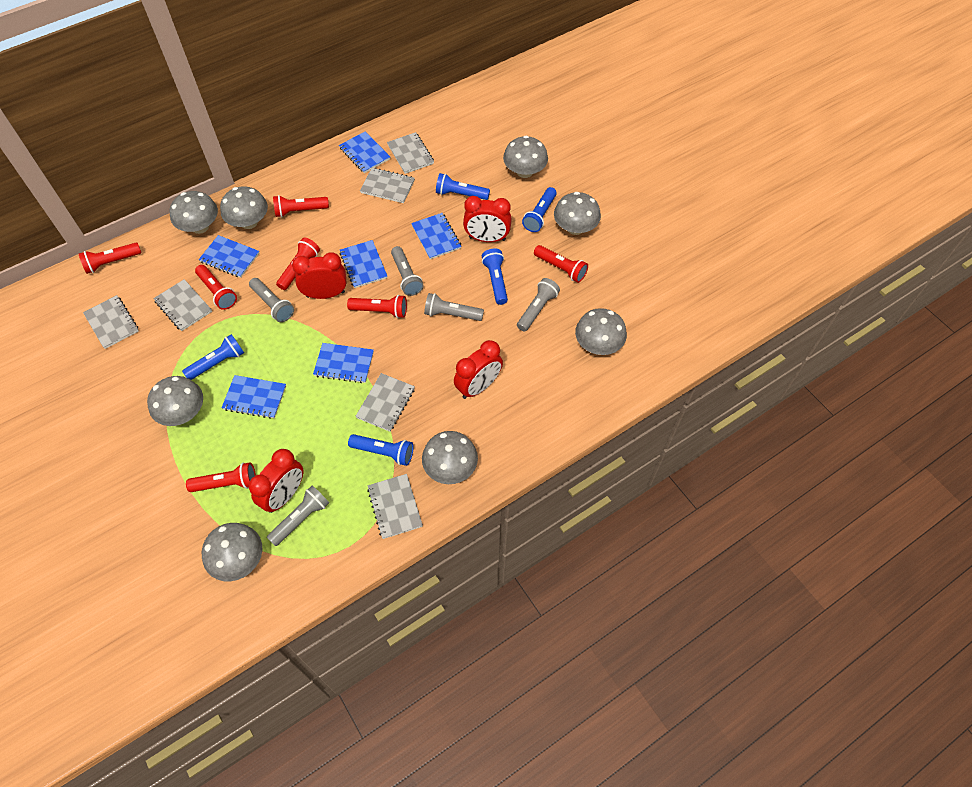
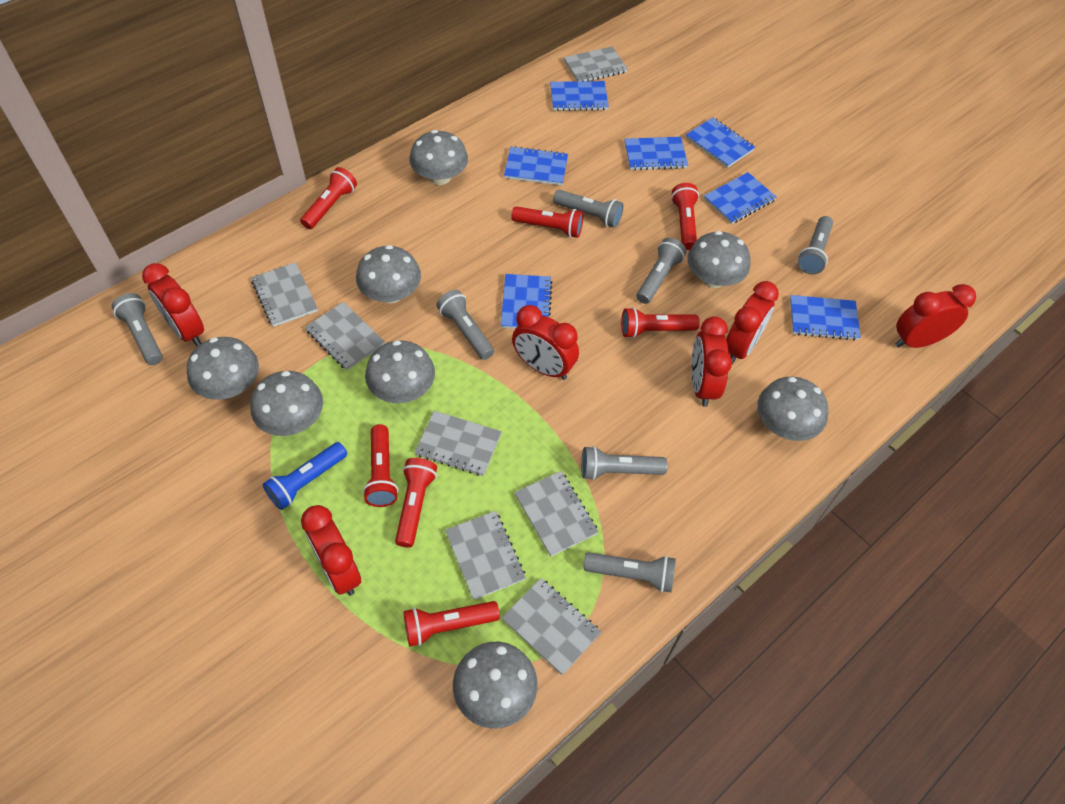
blue flashlight: [182,334,244,380] [348,434,414,466] [436,173,490,200] [482,248,508,305] [522,187,557,232] = 5 -> [263,442,347,510] = 1
blue notebook: [199,235,260,278] [221,375,286,419] [313,343,374,383] [339,132,390,173] [340,240,387,288] [411,213,461,259] = 6 -> [501,274,552,329] [504,146,568,185] [550,81,609,111] [624,137,688,170] [686,117,755,168] [704,172,777,224] [790,295,861,341] = 7
grey flashlight: [249,278,294,322] [267,485,329,546] [391,246,423,296] [424,293,484,321] [517,278,560,332] = 5 -> [112,293,163,365] [436,290,494,360] [553,190,623,228] [581,446,668,480] [583,552,676,593] [636,238,687,304] [798,216,833,274] = 7
grey notebook: [83,295,139,349] [153,279,212,331] [355,373,415,432] [360,168,415,203] [367,474,423,539] [387,132,434,174] = 6 -> [251,262,318,327] [305,302,385,370] [414,411,502,476] [445,511,526,600] [502,578,601,675] [515,471,598,557] [564,46,628,81] = 7
red clock: [249,449,303,513] [292,252,347,299] [454,340,503,399] [463,196,512,242] = 4 -> [142,263,204,346] [301,505,361,595] [512,305,579,380] [691,316,732,407] [726,281,779,364] [895,284,976,348] = 6

